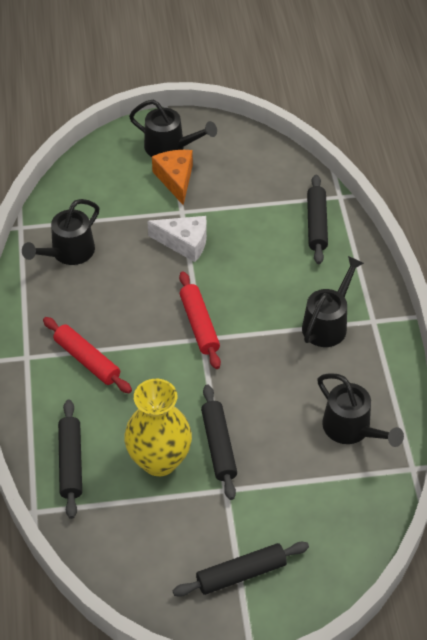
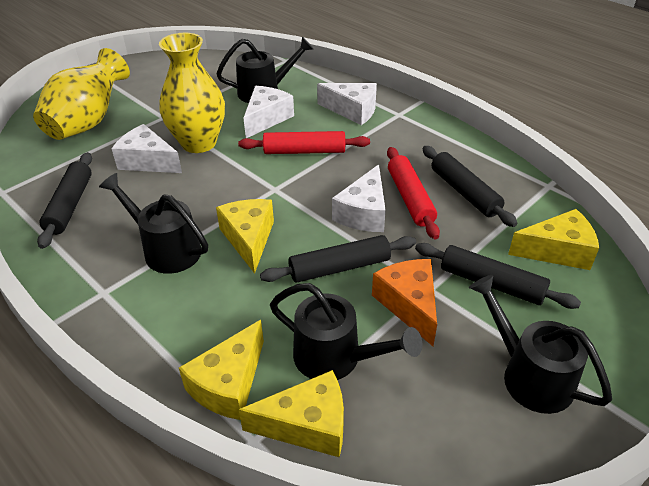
white cheese: [147,216,207,262] = 1 -> [111,124,182,173] [243,86,294,138] [317,83,377,125] [332,164,386,232] = 4
yellow cheese: none = 0 -> [179,320,264,420] [216,199,274,274] [239,370,344,457] [508,209,599,270] = 4
yellow vase: [124,379,192,476] = 1 -> [33,48,130,140] [159,33,225,153] = 2

